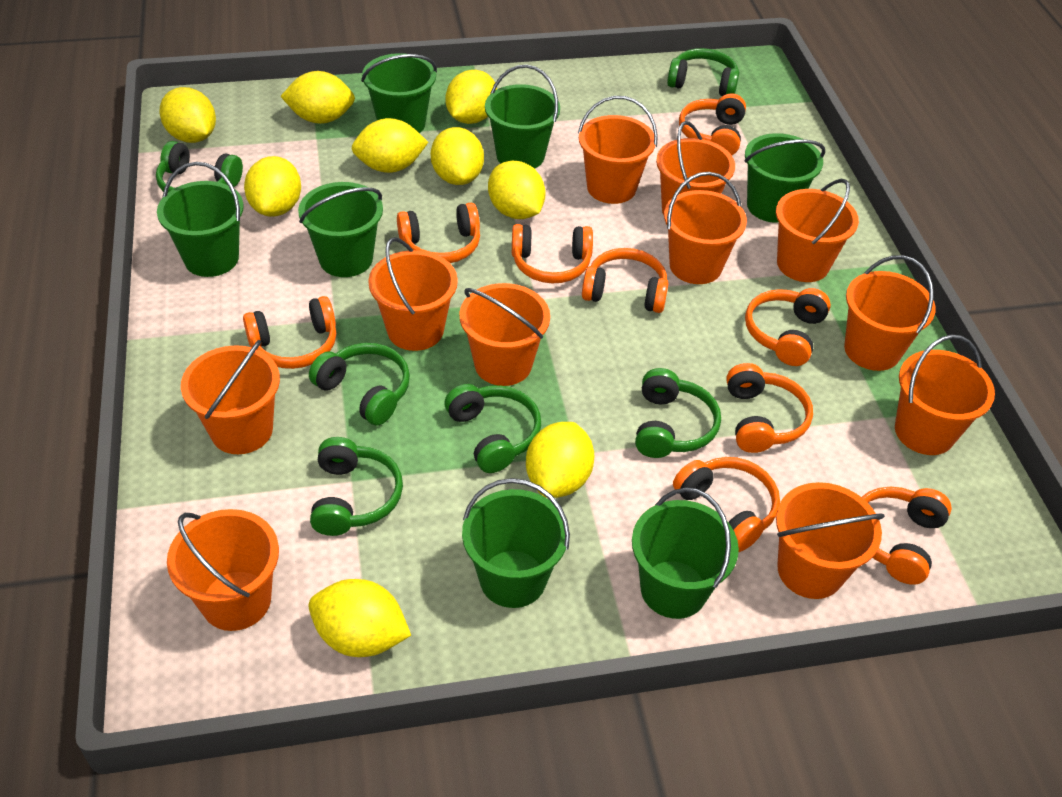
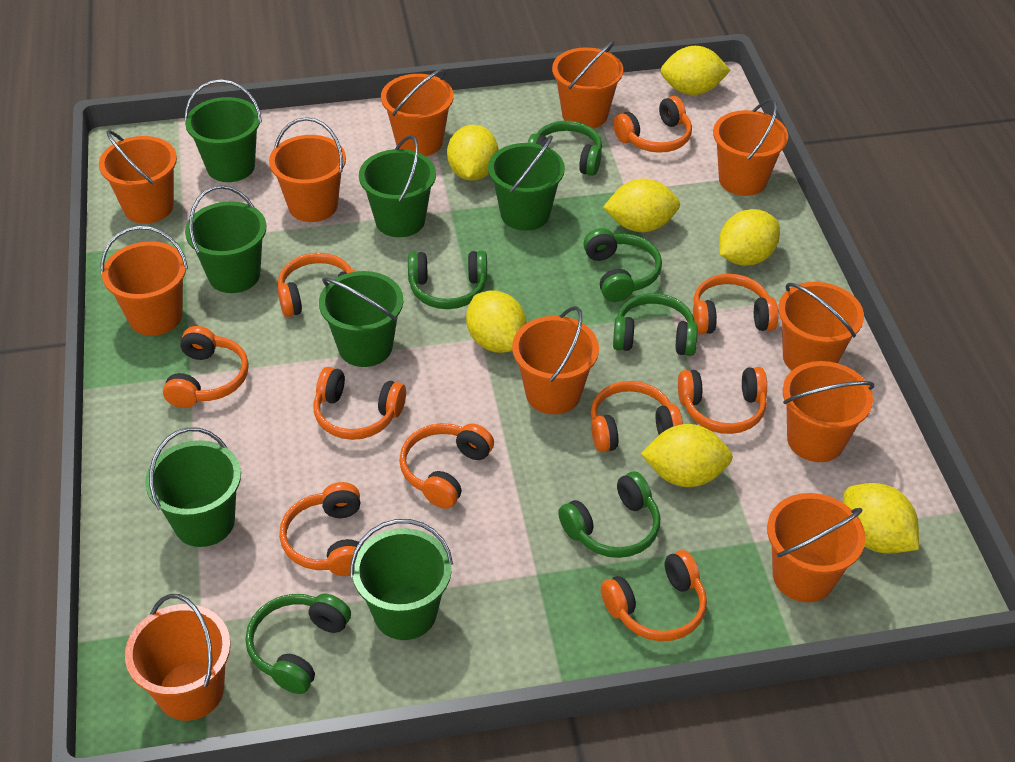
orange headphones: [243,296,336,369] [397,203,480,263] [512,224,593,283] [582,248,669,313] [673,457,780,552] [679,93,746,155] [726,363,813,453] [745,288,831,366] [862,487,952,585] = 9 -> [163,326,249,408] [278,253,356,317] [279,482,363,576] [313,367,406,440] [399,423,494,509] [591,381,683,452] [601,550,707,641] [613,96,692,153] [678,367,767,434] [693,274,779,334] = 10
yellow lemon: [160,87,216,143] [244,156,301,217] [280,71,355,124] [308,579,411,657] [352,118,428,173] [431,127,484,185] [445,70,497,124] [488,161,546,219] [526,422,594,498] = 9 -> [447,125,498,181] [466,291,527,353] [603,179,680,232] [641,424,733,487] [660,46,731,95] [719,209,780,266] [843,483,919,553] = 7

